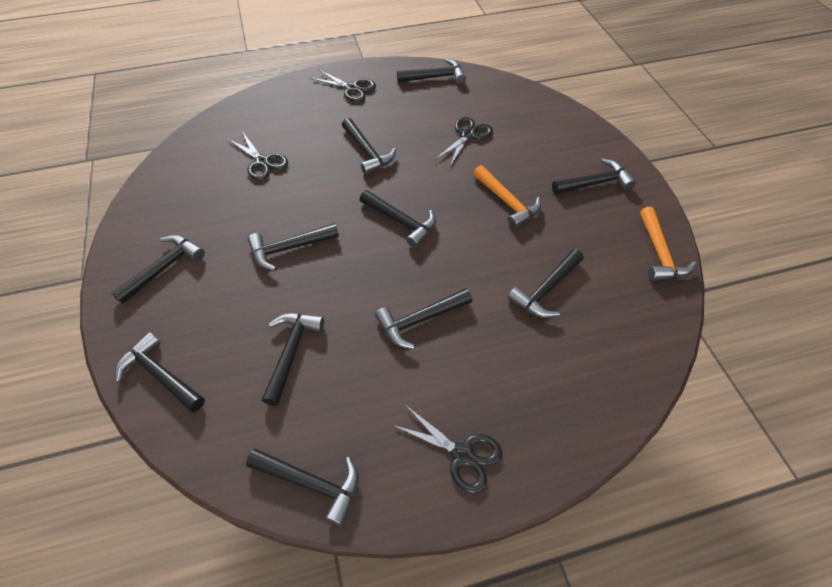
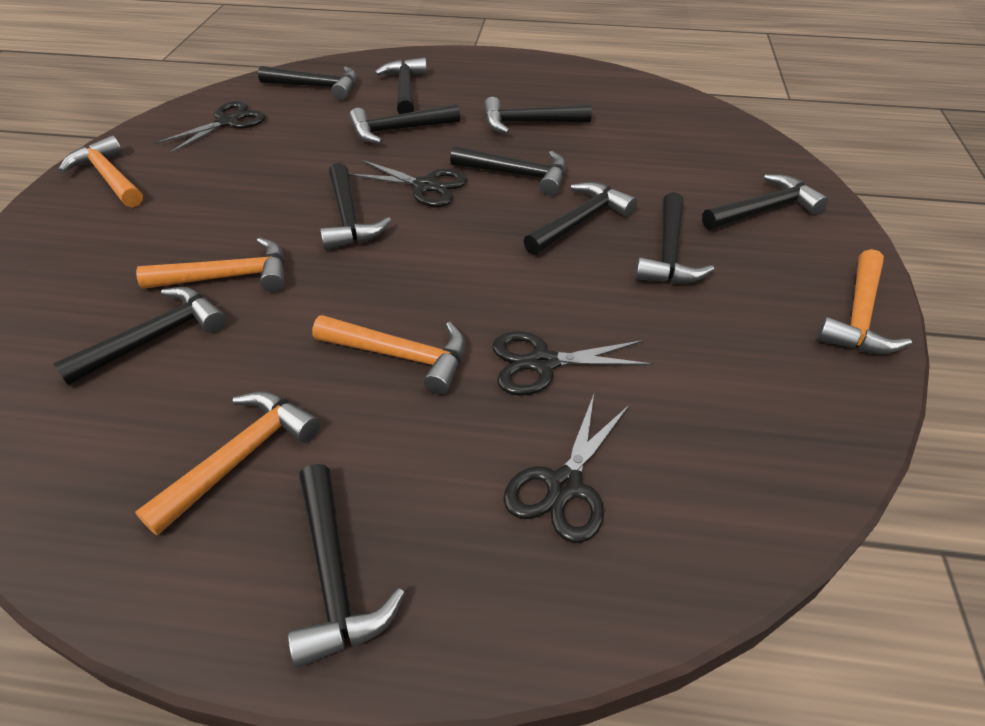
orange hammer: [473,165,541,229] [640,207,696,281] = 2 -> [59,136,143,207] [135,391,320,536] [136,238,285,292] [312,315,466,395] [817,249,912,354] = 5

